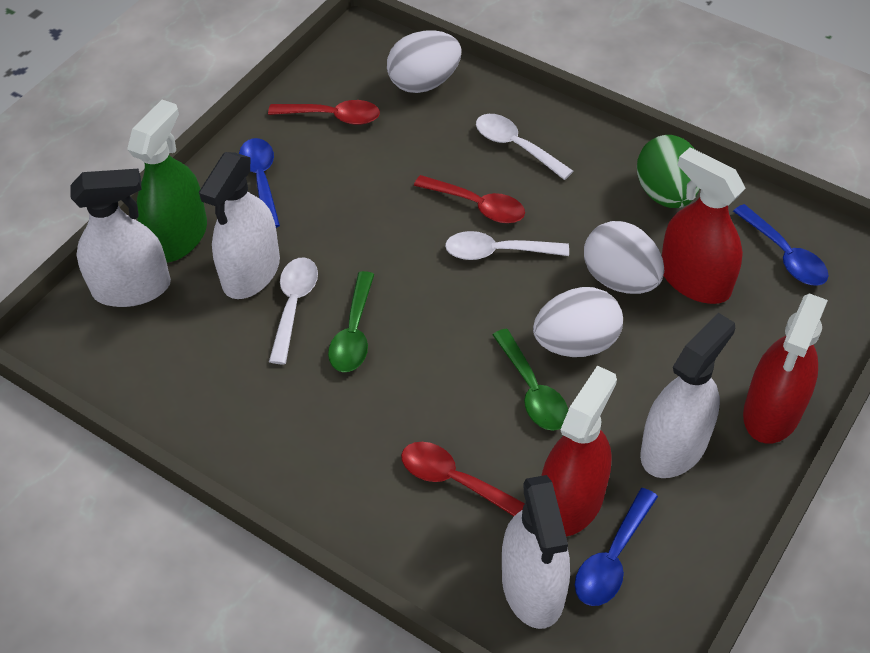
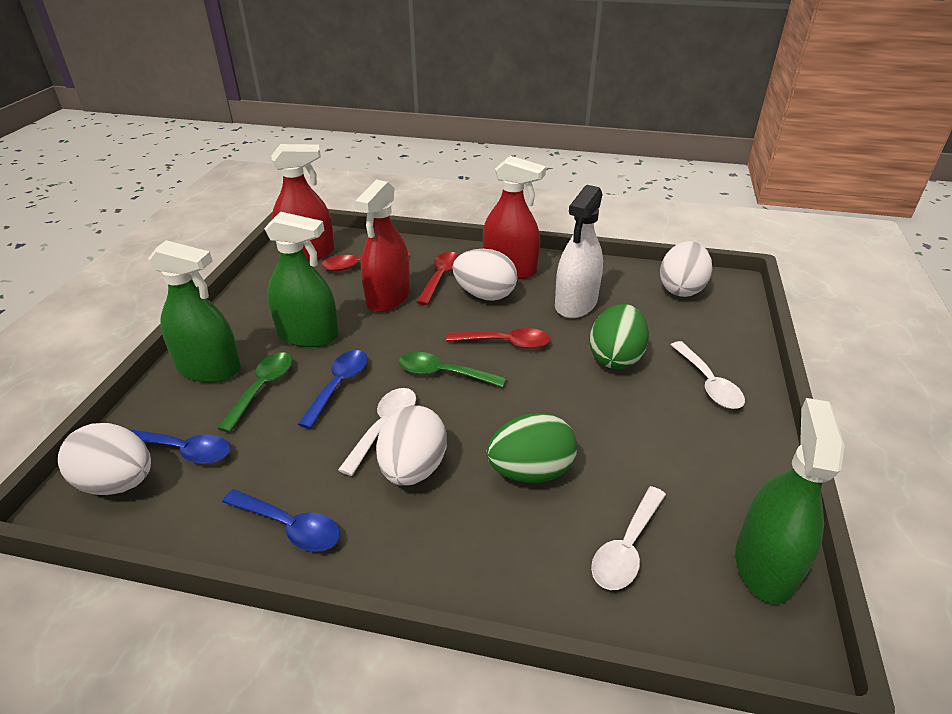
green egg: [637,135,700,208] = 1 -> [486,413,577,483] [590,304,649,369] = 2
green spray bottle: [127,100,207,263] = 1 -> [148,240,241,382] [264,212,339,347] [735,398,845,604] = 3
white egg: [387,30,462,93] [533,287,623,357] [584,221,664,294] = 3 -> [58,423,151,495] [376,405,447,486] [453,249,517,301] [660,241,712,297] = 4
white spray bottle: [70,169,171,307] [199,152,280,299] [502,475,570,629] [640,313,735,478] = 4 -> [555,185,603,318] = 1

